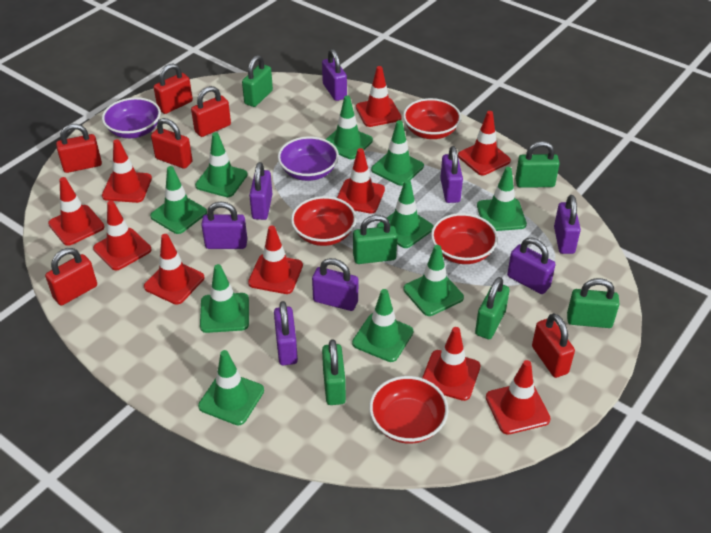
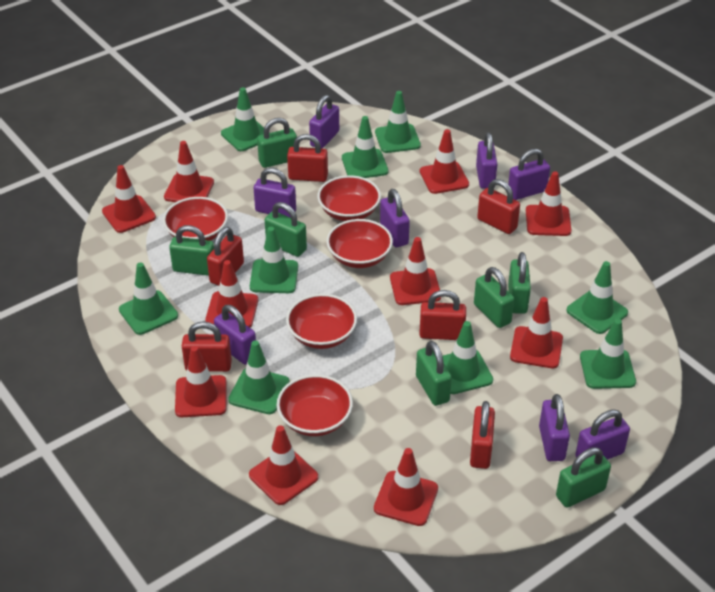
green padlock: [242,55,273,107] [322,339,346,405] [353,215,397,264] [475,277,510,339] [515,141,560,188] [567,278,620,328] = 6 -> [169,225,214,276] [257,118,297,168] [265,202,307,257] [416,341,452,406] [474,267,514,328] [508,252,531,314] [556,447,611,508] = 7
green traffic cone: [150,166,207,234] [195,132,248,197] [198,350,264,425] [200,264,249,333] [325,96,373,159] [352,289,413,362] [371,120,424,186] [377,180,433,248] [404,245,464,316] [477,167,527,231] = 10 -> [119,262,178,335] [221,87,270,151] [228,340,290,414] [250,227,298,293] [342,116,388,178] [375,91,421,153] [442,321,493,394] [566,261,628,334] [580,319,636,389] = 9
purple bowl: [102,97,161,138] [278,136,339,181] = 2 -> none = 0
red bowl: [291,196,357,246] [369,376,448,444] [403,98,461,139] [431,213,498,264] = 4 -> [163,197,228,241] [277,374,353,436] [286,294,357,349] [317,175,381,221] [326,219,393,268] = 5

